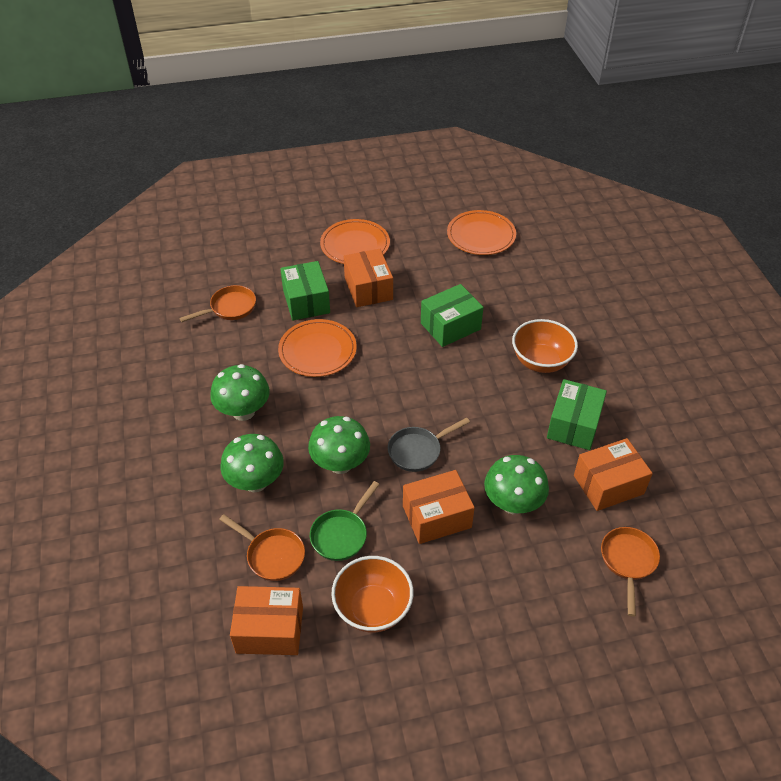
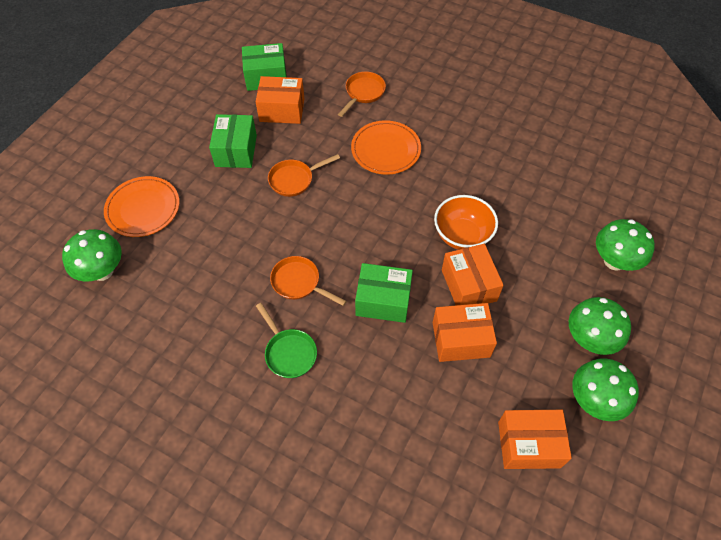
grey pan: [388,417,470,472] = 1 -> none = 0
orange bowl: [331,556,414,633] [512,319,578,373] = 2 -> [434,195,498,250] = 1
orange plate: [278,319,357,377] [320,219,390,264] [447,210,516,255] = 3 -> [104,176,180,237] [351,120,421,175] = 2

